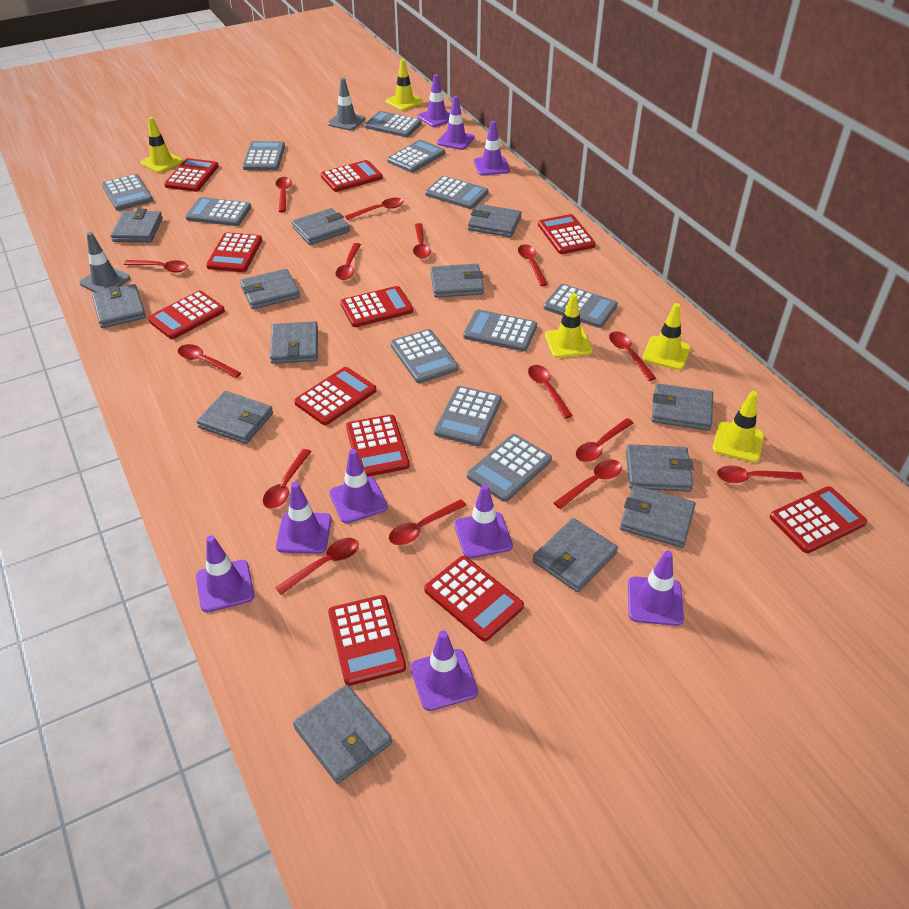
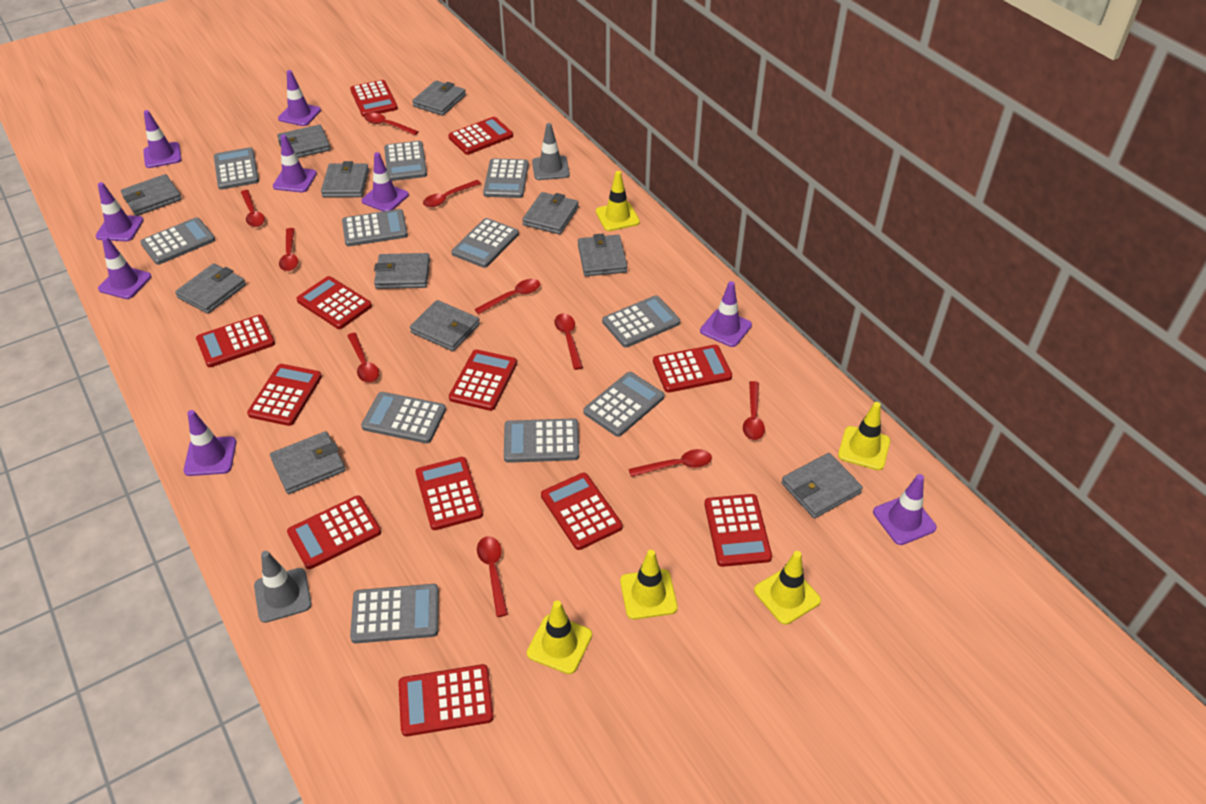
grey wallet: [92,284,146,328] [111,209,163,242] [197,391,273,444] [240,269,300,309] [270,321,318,364] [292,208,350,245] [293,684,392,784] [430,264,484,298] [468,204,522,237] [533,518,618,592] [620,485,696,548] [626,444,694,492] [652,383,713,431] = 13 -> [121,174,182,216] [175,263,246,314] [270,431,345,494] [277,125,331,158] [321,161,369,197] [374,253,430,289] [410,300,480,351] [412,80,466,116] [522,192,579,234] [578,234,628,276] [781,453,863,518] = 11
red calculator: [148,291,225,339] [164,158,219,192] [206,232,262,272] [294,367,377,425] [321,160,383,192] [328,595,406,686] [340,286,413,327] [346,414,410,477] [424,556,524,641] [538,214,596,254] [770,486,867,553] = 11 -> [196,315,275,367] [247,364,322,426] [287,496,381,569] [296,276,372,329] [350,80,398,117] [398,664,494,737] [416,457,483,530] [448,117,513,155] [449,350,517,411] [541,473,623,550] [653,345,732,393] [704,494,772,567] = 12
red spoon: [124,260,188,272] [178,344,241,378] [263,449,311,509] [275,177,292,212] [275,538,359,595] [335,243,361,280] [345,198,404,220] [389,499,467,545] [413,223,431,259] [518,244,548,286] [528,365,573,419] [554,459,622,509] [576,418,634,462] [609,331,656,381] [717,466,804,483] = 15 -> [241,190,265,227] [279,228,298,271] [347,333,379,383] [364,113,419,135] [423,180,481,207] [475,279,540,314] [477,536,508,617] [554,313,583,370] [629,449,712,477] [743,381,765,440] = 10

